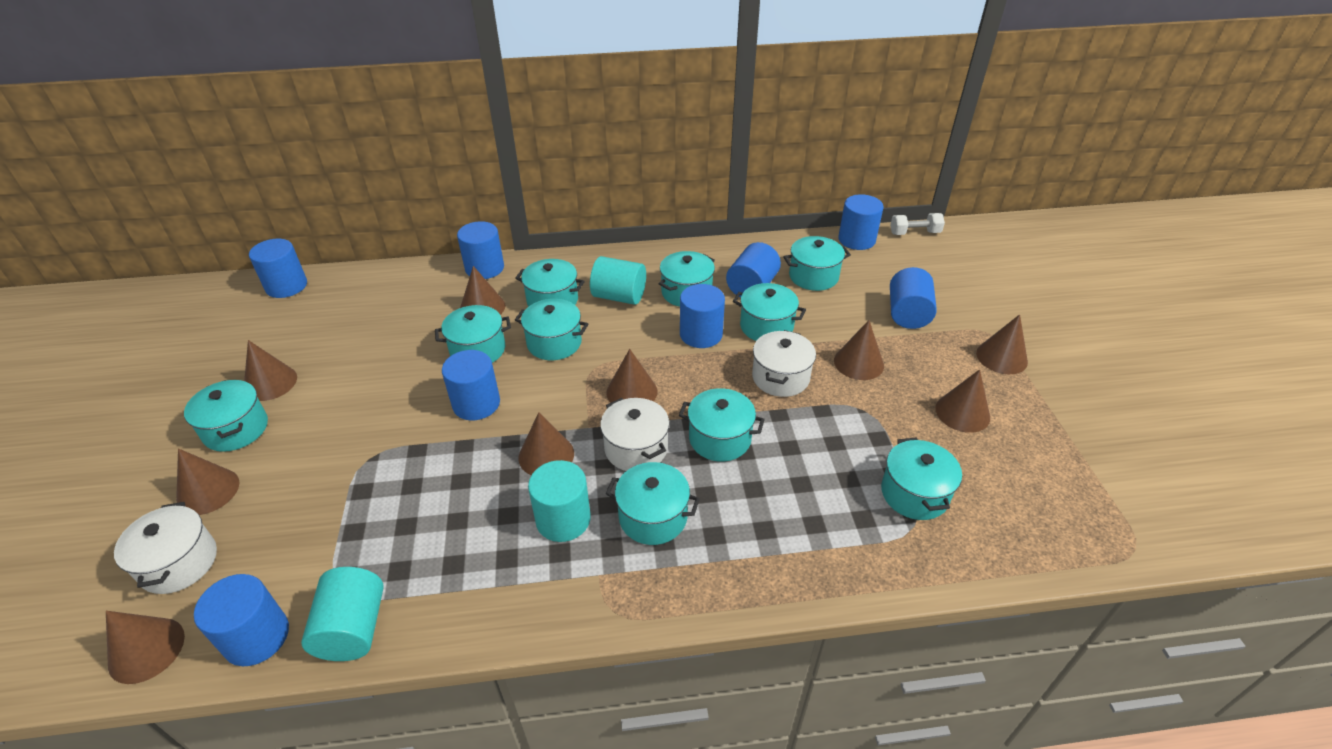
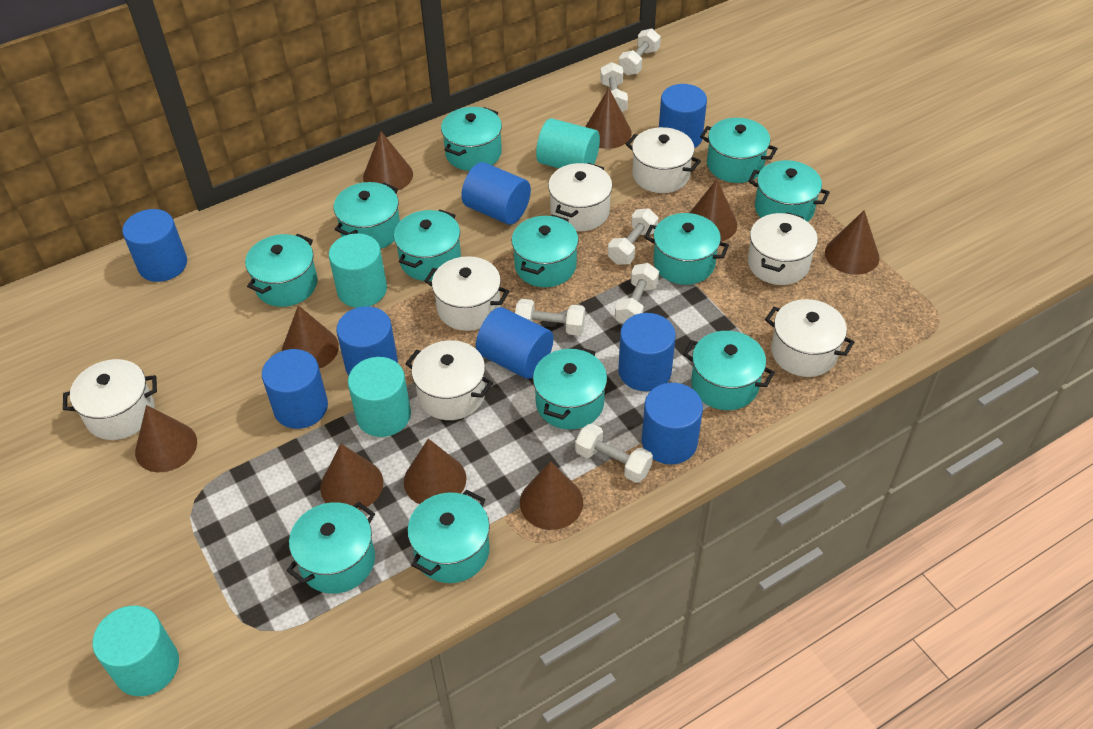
turquoise cylinder: [301,567,384,661] [528,460,591,542] [590,256,646,305] = 3 -> [92,606,179,696] [329,233,387,308] [348,357,411,437] [536,118,600,168] = 4
turquoise pot: [184,380,268,452] [435,305,511,363] [515,259,585,307] [515,299,588,360] [606,462,700,545] [659,251,715,307] [679,388,765,462] [733,283,806,341] [783,236,851,291] [881,438,962,520] = 10 -> [245,234,318,307] [287,502,375,594] [334,182,400,249] [394,210,461,281] [407,490,490,583] [441,107,502,171] [511,215,579,287] [533,346,607,430] [644,213,729,285] [683,331,775,410] [700,118,778,183] [748,160,830,222] = 12
white dumbbell: [890,213,945,235] = 1 -> [515,299,585,336] [575,424,653,483] [600,62,628,112] [608,208,658,265] [615,263,659,324] [619,28,661,75] = 6
white pot: [114,502,217,594] [600,398,670,471] [752,330,816,397] = 3 -> [63,359,157,440] [405,340,493,420] [425,256,509,331] [548,163,612,231] [626,127,701,193] [748,212,818,285] [765,299,855,377] = 7

